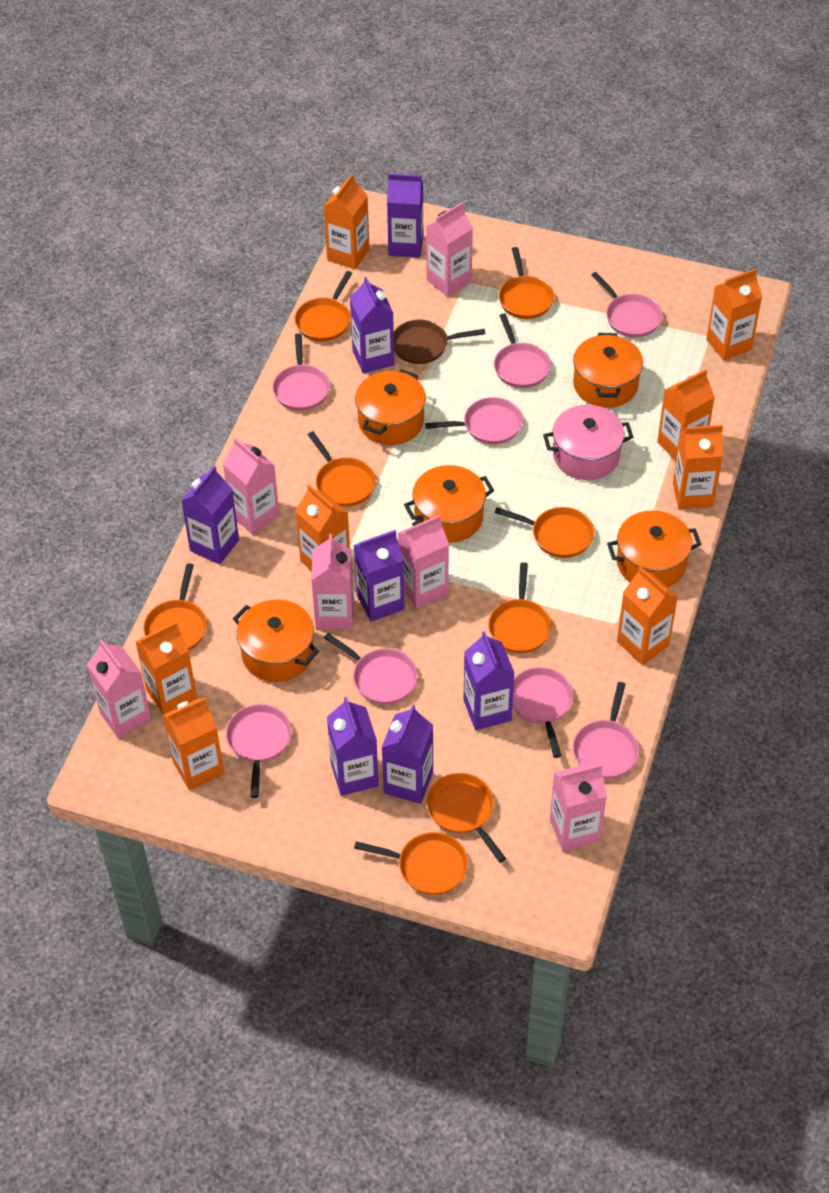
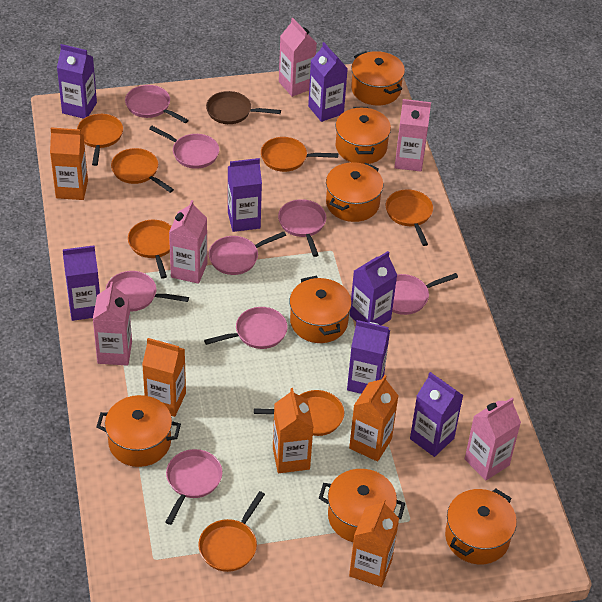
orange carton: [135,621,197,715] [163,697,225,790] [295,484,350,571] [324,174,370,269] [617,566,678,665] [657,369,715,461] [673,425,723,509] [706,268,762,360] = 8 -> [50,128,88,200] [142,338,186,417] [273,388,314,473] [349,375,398,461] [349,499,399,587] = 5
orange pan: [143,563,207,650] [295,271,352,341] [307,431,376,507] [354,832,468,895] [426,773,506,863] [488,562,552,653] [495,507,594,558] [499,247,554,319] = 8 -> [77,114,123,166] [111,148,174,193] [128,220,172,279] [198,491,265,572] [254,390,344,436] [261,137,338,172] [386,189,433,246] = 7
orange pot: [233,600,319,682] [355,369,426,445] [404,465,494,543] [573,333,643,408] [607,510,701,587] = 5 -> [96,395,181,467] [290,276,352,343] [319,469,405,542] [326,162,383,222] [335,107,391,164] [351,51,405,105] [445,489,517,564] = 7
pink carton: [87,639,151,738] [223,437,280,535] [311,534,354,629] [398,515,449,608] [426,202,473,297] [550,762,607,851] = 6 -> [93,282,132,366] [169,200,208,284] [279,18,317,97] [394,99,431,171] [465,397,521,480] = 5
pink pot: [543,405,633,480] = 1 -> none = 0

